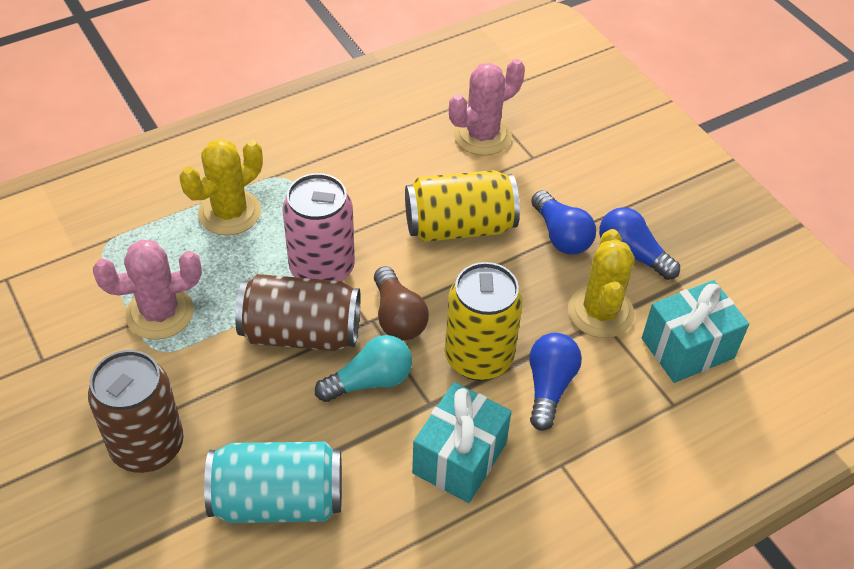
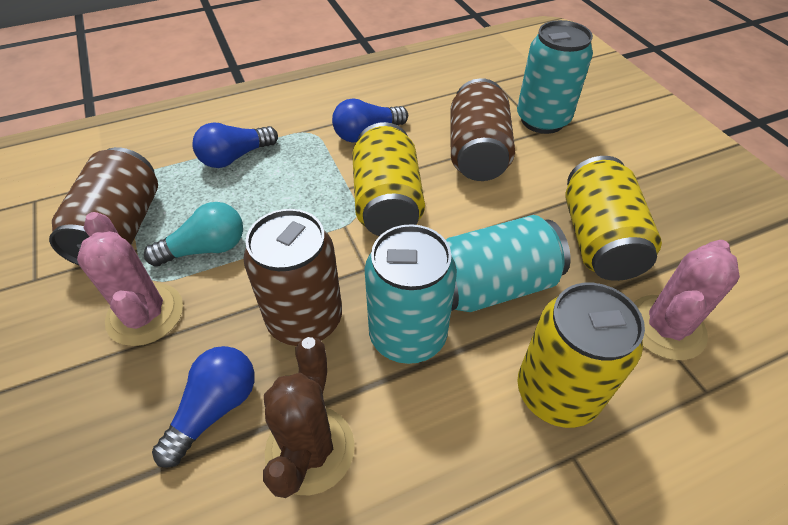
brown cactus: none = 0 -> [263,337,355,498] = 1
brown can: [88,350,184,473] [235,274,361,351] = 2 -> [49,147,158,265] [243,209,342,346] [450,78,515,181] = 3
brown light bulb: [374,266,429,341] = 1 -> none = 0
pink can: [282,173,355,281] = 1 -> none = 0
turquoise can: [204,442,342,523] = 1 -> [365,224,457,364] [446,215,571,312] [517,20,593,134] = 3
turquoise gift: [412,382,512,503] [642,280,749,383] = 2 -> none = 0
yellow cactus: [180,139,263,235] [568,229,635,338] = 2 -> none = 0
yellow can: [405,170,520,242] [445,262,523,381] = 2 -> [352,122,425,236] [517,283,645,428] [565,156,662,281] = 3

